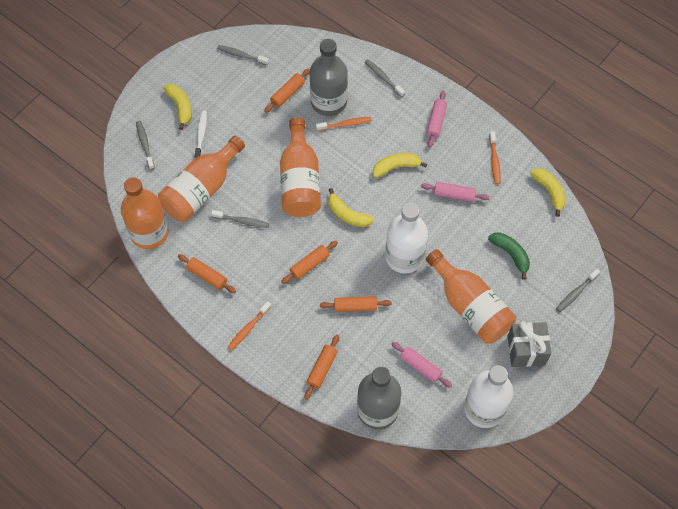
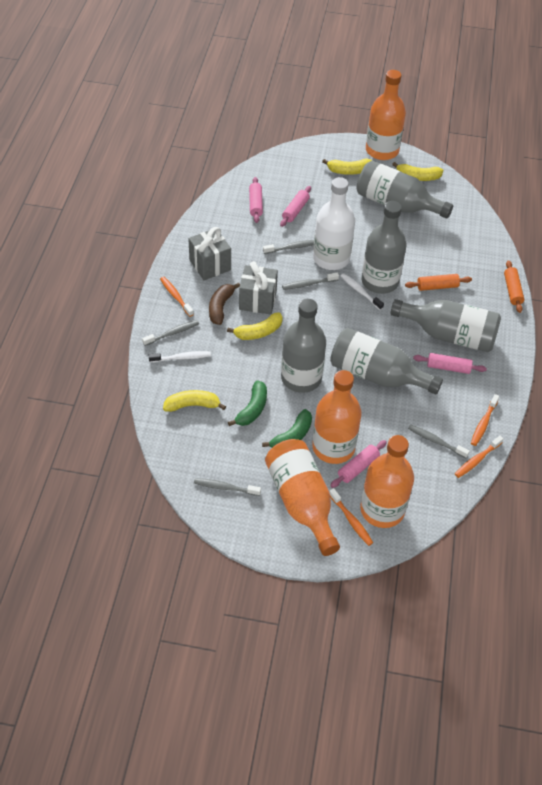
brown banana: none = 0 -> [209,283,240,325] = 1
green banana: [488,232,530,280] = 1 -> [228,380,267,426] [262,409,312,448] = 2
grey bottle: [309,39,348,116] [357,367,401,430] = 2 -> [281,299,326,393] [330,328,443,395] [357,161,453,219] [362,201,407,294] [390,299,501,352] = 5
grey gift: [508,321,551,367] = 1 -> [188,227,231,280] [239,261,278,315] = 2
orange rolling pin: [178,254,236,293] [264,68,310,113] [281,241,338,284] [305,335,339,399] [320,296,392,312] = 5 -> [405,274,472,291] [504,261,524,313] = 2
orange toothbrush: [228,301,271,351] [316,117,372,131] [489,131,501,185] = 3 -> [160,277,194,317] [329,488,373,546] [455,436,504,478] [471,394,499,446] = 4
pink rolling pin: [392,342,452,388] [421,182,489,202] [426,91,447,148] = 3 -> [249,177,263,223] [280,186,311,227] [330,440,387,488] [413,353,487,374] = 4
white bottle: [385,203,428,274] [464,365,513,428] = 2 -> [313,177,355,270] = 1
white toothbrush: [195,111,207,158] = 1 -> [149,351,211,363] [341,273,384,310] = 2

